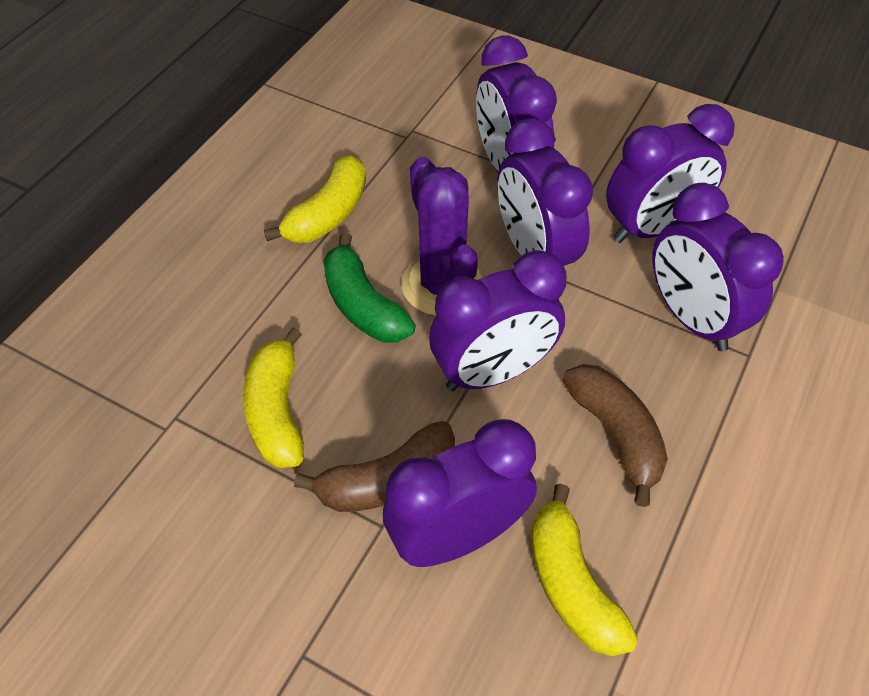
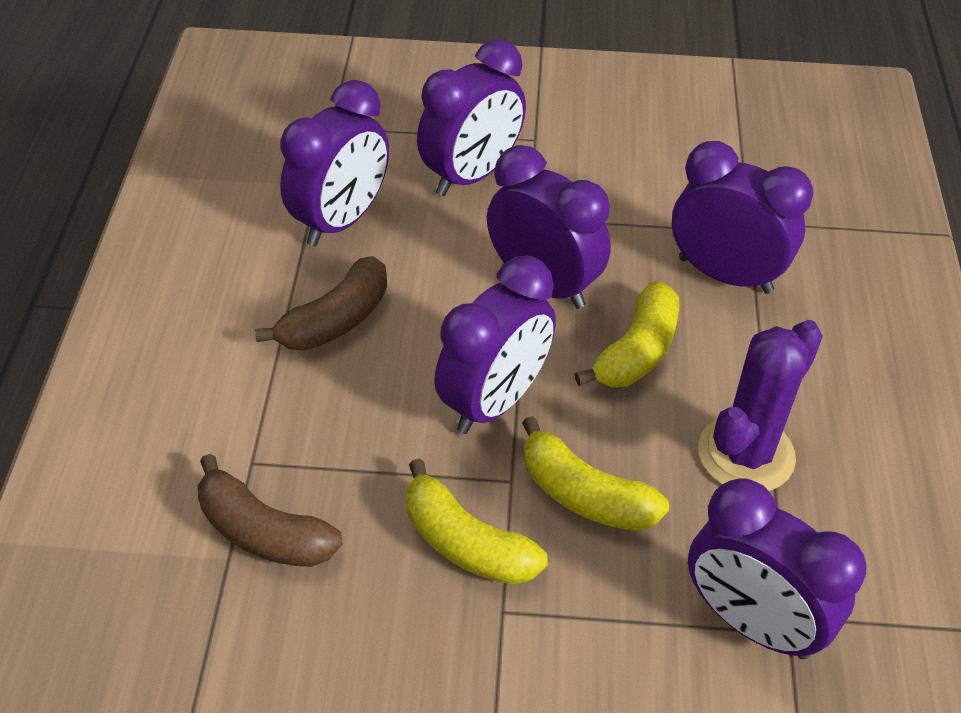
green banana: [323,233,416,342] = 1 -> none = 0

